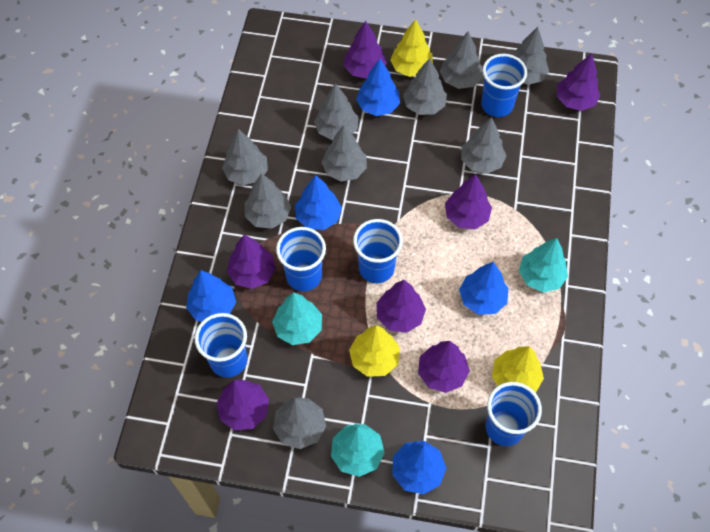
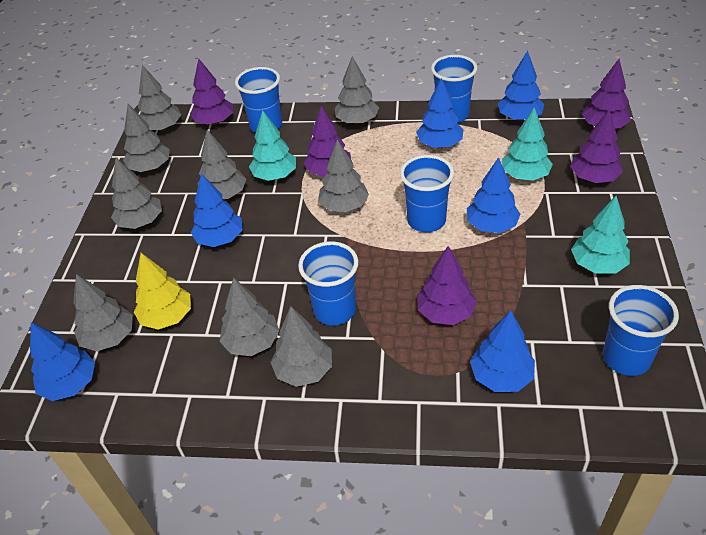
blue tree: [186,270,236,322] [295,175,342,230] [356,59,400,116] [393,441,446,494] [459,262,508,315] = 5 -> [30,322,95,401] [191,173,243,247] [416,78,463,148] [467,157,520,233] [470,311,535,392] [498,51,544,121] = 6
purple tree: [217,379,269,430] [227,234,276,289] [344,21,387,79] [376,280,426,333] [418,341,470,393] [445,174,492,229] [557,53,600,111] = 7 -> [190,59,233,125] [304,106,351,177] [417,246,476,325] [570,109,623,183] [582,59,631,128] = 5
yellow tree: [349,325,400,377] [390,19,433,77] [492,346,544,393] = 3 -> [134,253,191,330] = 1

